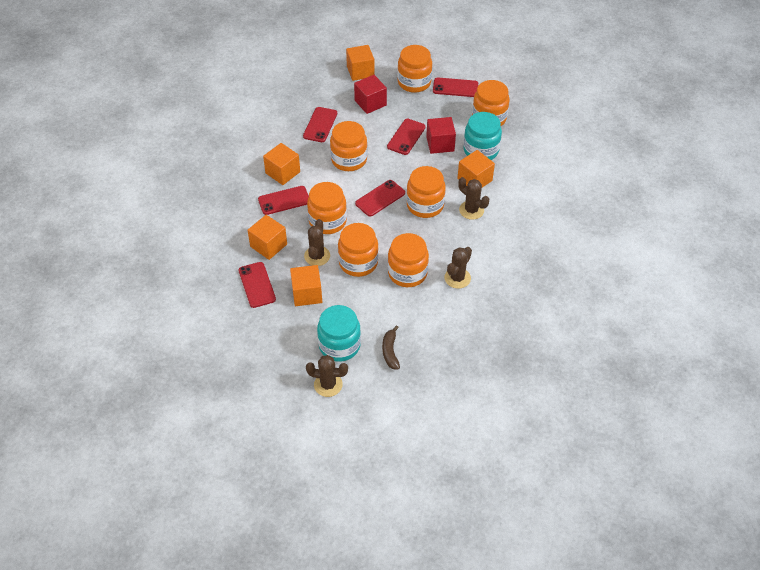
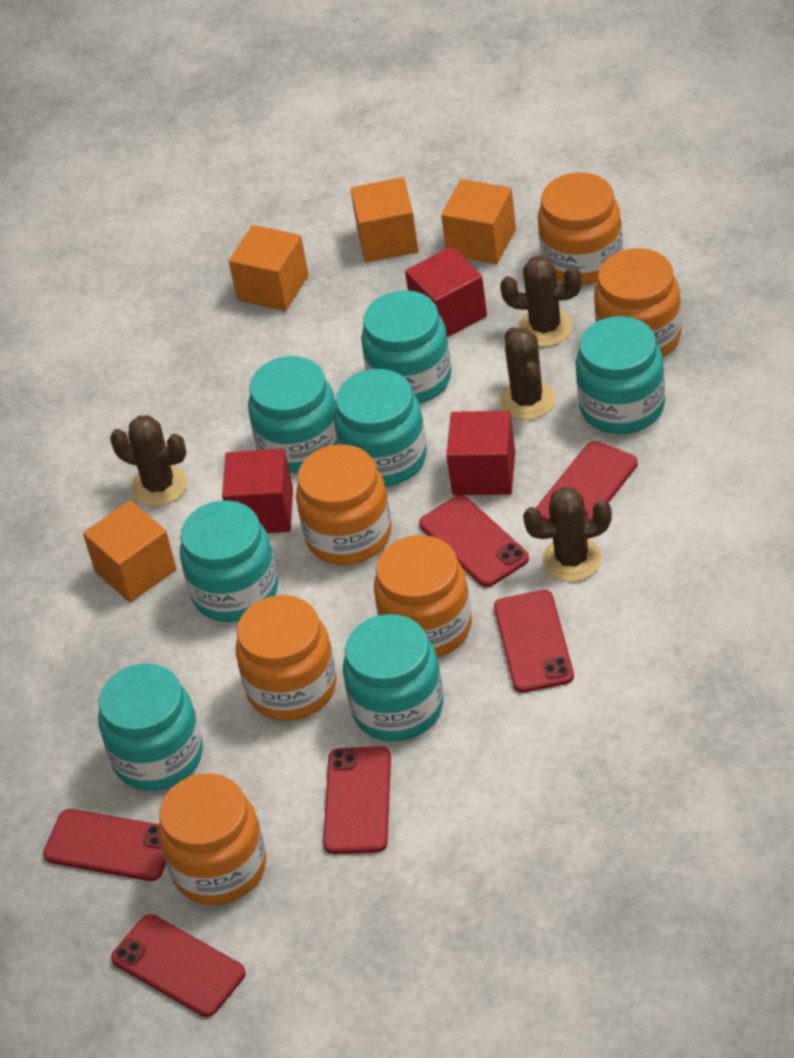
brown banana: [382,325,400,370] = 1 -> none = 0
orange cube: [248,215,287,260] [263,143,300,185] [290,265,322,306] [346,45,374,81] [457,150,495,188] = 5 -> [83,500,177,603] [229,225,309,311] [350,177,419,262] [441,179,516,264] = 4
orange jar: [307,182,347,234] [330,121,368,171] [338,223,379,277] [388,233,429,287] [397,45,432,93] [406,166,446,218] [472,80,510,126] = 7 -> [159,774,266,905] [236,595,337,721] [296,444,392,565] [374,535,472,658] [538,172,623,285] [594,248,681,357] = 6
red cube: [354,75,387,114] [426,117,456,154] = 2 -> [222,448,293,533] [405,247,487,337] [446,411,515,495] = 3
turquoise jar: [317,305,361,362] [463,112,502,160] = 2 -> [98,663,203,791] [180,500,278,622] [248,356,338,473] [334,369,427,487] [343,614,443,742] [361,290,451,404] [576,316,665,434] = 7

